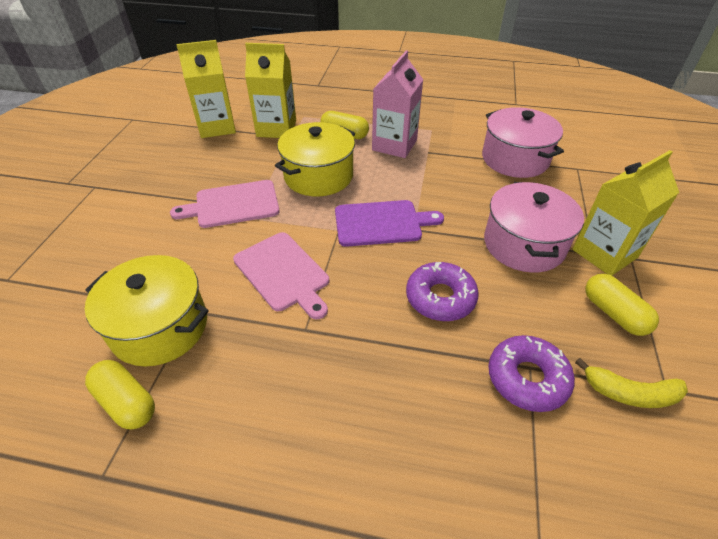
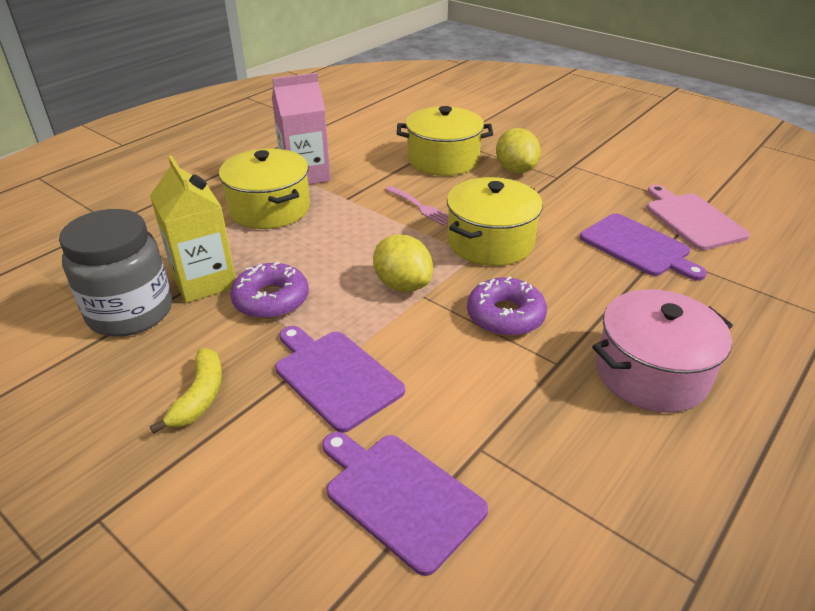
grey jar: none = 0 -> [59,209,172,337] = 1
pink cutting board: [170,180,280,228] [233,232,329,319] = 2 -> [646,185,750,250] = 1
pink fork: none = 0 -> [385,186,448,226] = 1
pink pot: [482,107,564,178] [484,182,584,273] = 2 -> [592,289,733,413] = 1
purple cutting board: [335,200,444,247] = 1 -> [275,326,405,433] [322,432,488,576] [580,213,707,281] = 3
yellow capsule: [85,360,155,430] [320,111,369,139] [586,274,659,336] = 3 -> none = 0
yellow carton: [176,40,236,138] [245,43,296,138] [572,150,679,276] = 3 -> [150,155,236,303] = 1
yellow lemon: none = 0 -> [373,234,433,292] [496,128,541,173] = 2
yellow pot: [85,255,209,366] [275,122,355,196] = 2 -> [219,148,310,229] [397,106,493,176] [447,177,543,266] = 3

